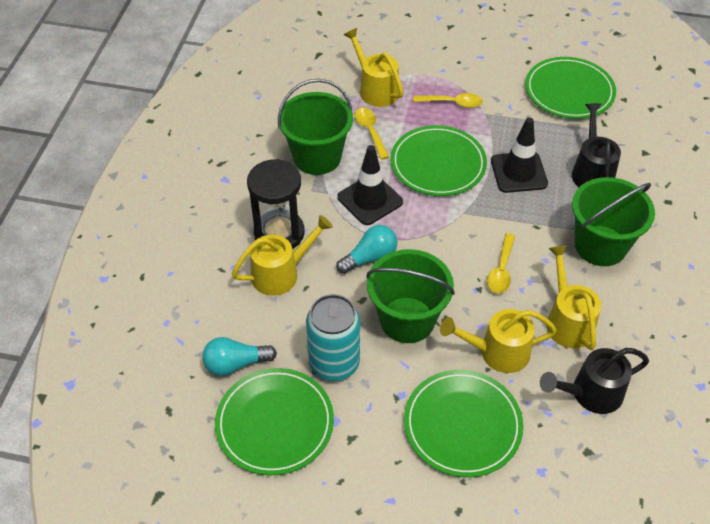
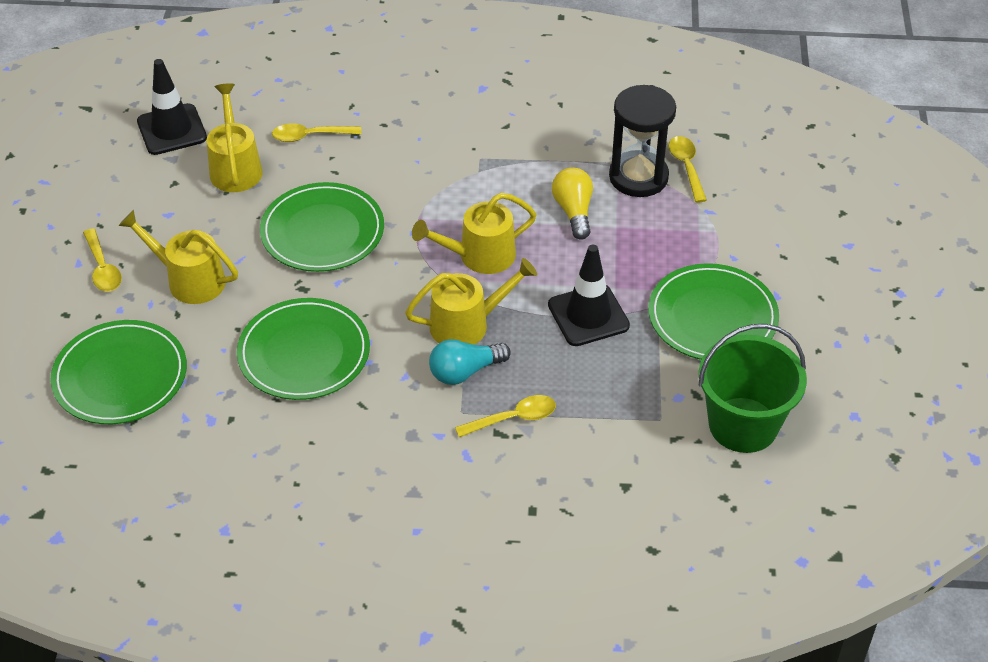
black watering can: [540,348,649,414] [572,103,621,187] = 2 -> none = 0
green bucket: [278,79,353,175] [366,249,455,343] [572,177,655,266] = 3 -> [699,324,807,453] = 1
turquoise can: [306,294,360,381] = 1 -> none = 0
turquoise light bulb: [202,337,277,376] [336,225,397,274] = 2 -> [429,339,511,385] = 1
yellow light bulb: none = 0 -> [552,167,593,240] = 1
yellow spoon: [355,108,389,160] [413,93,483,108] [487,233,515,293] = 3 -> [83,228,122,292] [272,124,361,142] [455,395,556,438] [669,136,707,203] = 4

